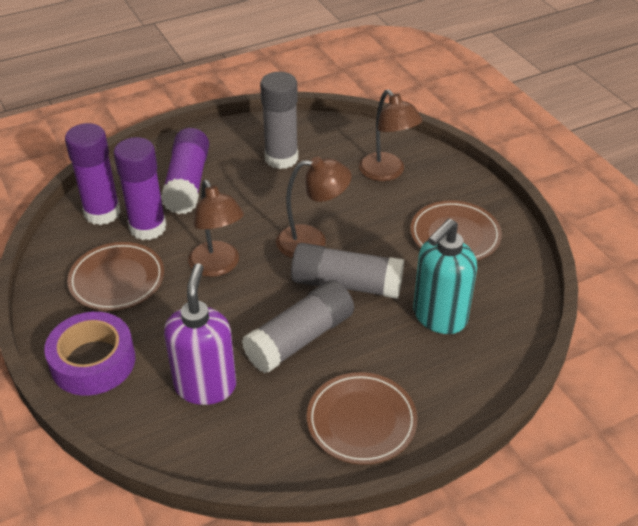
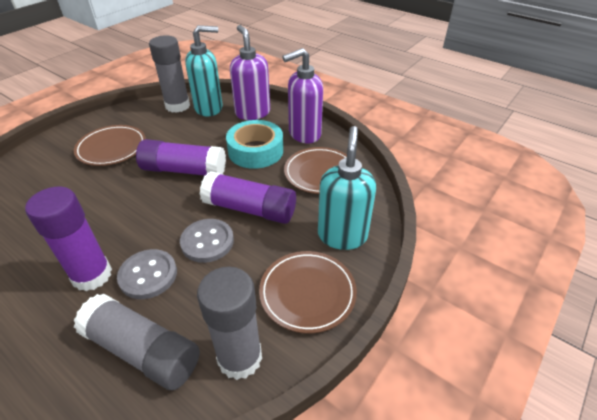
brown lamp: [188,180,244,277] [276,157,352,258] [359,89,423,181] = 3 -> none = 0
grey button: none = 0 -> [117,249,177,299] [180,219,234,263] = 2
purple soap dispenser: [164,263,236,405] = 1 -> [230,25,270,120] [282,48,323,143] = 2
purple tape: [44,312,135,396] = 1 -> none = 0
turquoise soap dispenser: [413,219,477,334] = 1 -> [185,25,223,117] [318,126,376,250] = 2
turquoise tape: none = 0 -> [226,120,283,169] = 1

